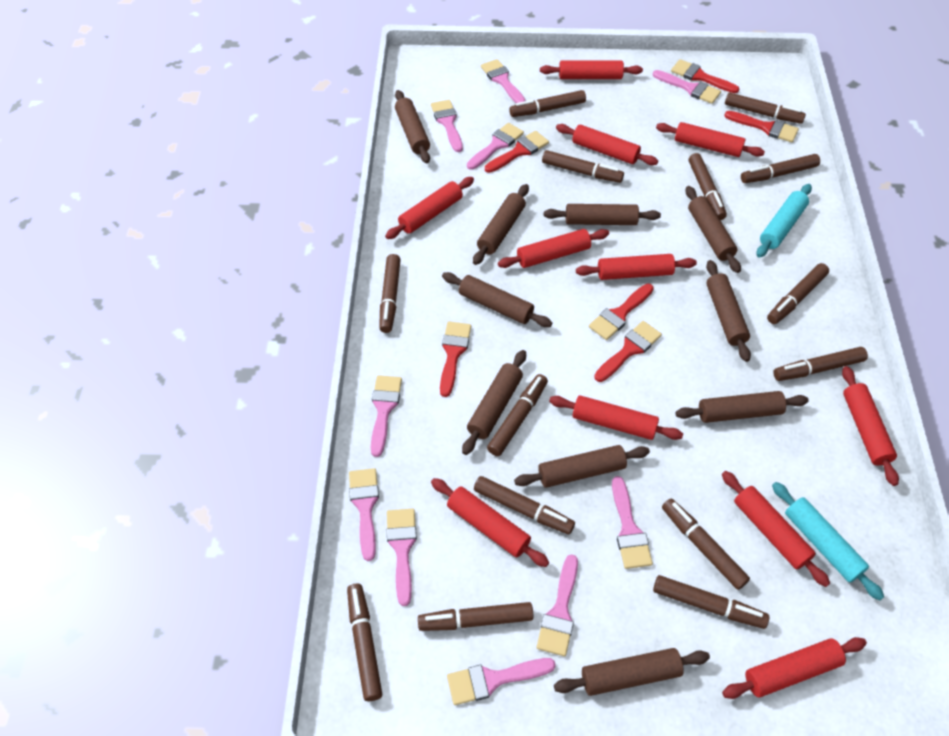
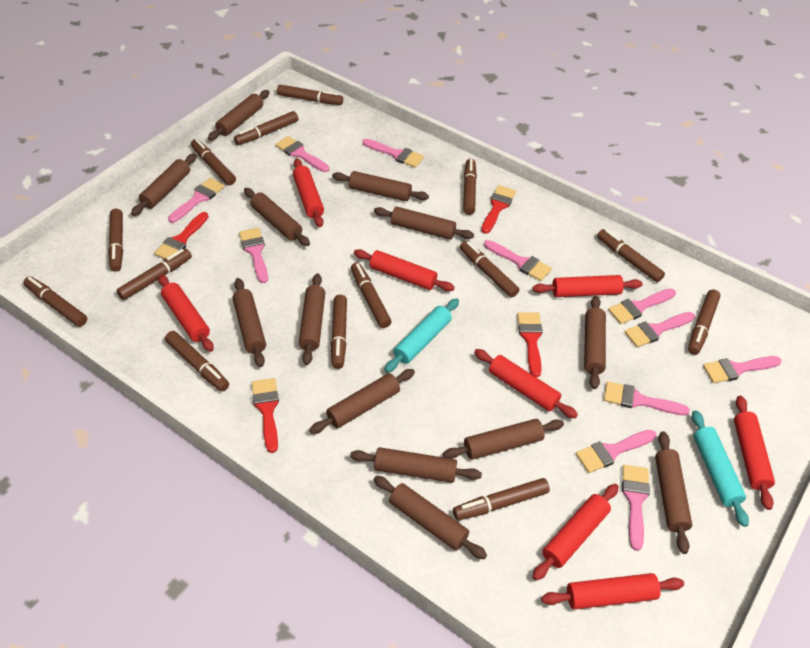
brown rolling pin: [395,90,430,163] [442,272,552,327] [462,350,526,455] [473,184,529,265] [514,445,650,488] [544,204,661,225] [554,648,710,696] [676,391,809,423] [686,186,741,273] [706,260,751,362] = 10 -> [131,153,197,216] [208,90,270,141] [232,278,266,367] [244,188,310,246] [299,273,325,365] [310,369,415,434] [332,171,429,201] [350,447,482,483] [374,207,474,240] [374,476,487,559] [443,419,564,460] [584,296,606,389] [655,431,692,554] = 13
pink brush: [349,468,379,561] [371,375,402,457] [387,509,417,606] [431,100,463,152] [447,658,556,705] [467,123,524,170] [481,59,525,103] [537,554,578,656] [612,476,653,569] [653,70,721,104] = 10 -> [168,178,225,223] [239,228,268,283] [275,136,329,172] [362,139,424,168] [484,240,552,281] [576,430,656,473] [604,381,690,416] [608,288,676,324] [622,465,650,551] [624,312,695,347] [703,356,782,383] = 11
red brush: [440,321,471,397] [485,131,549,173] [589,283,654,340] [594,321,662,382] [671,59,739,93] [724,111,799,142] = 6 -> [154,212,208,259] [252,378,279,453] [481,185,516,234] [517,312,543,377] = 4
red rolling pin: [385,177,474,239] [431,478,549,567] [498,229,609,268] [540,60,643,79] [549,395,683,440] [556,124,658,165] [576,254,697,280] [656,122,765,157] [722,471,830,587] [722,637,867,699] [842,366,899,486] = 11 -> [158,275,214,352] [293,158,324,227] [354,249,455,291] [474,349,578,418] [532,484,619,581] [533,275,643,297] [542,573,684,609] [734,396,775,510] = 8

